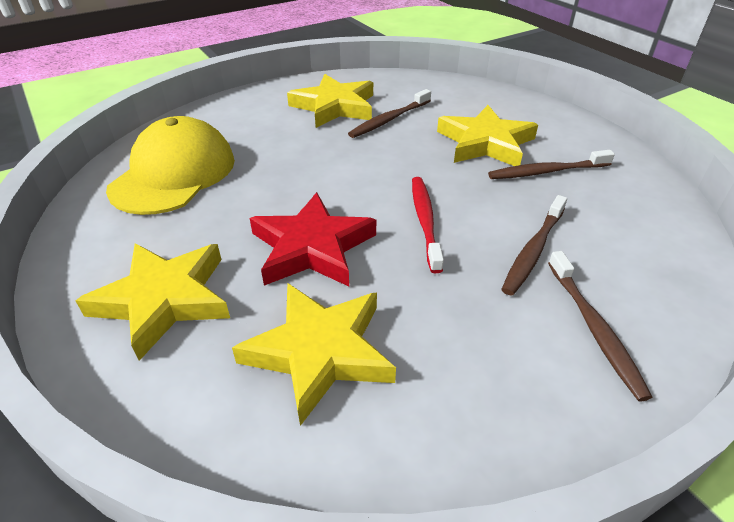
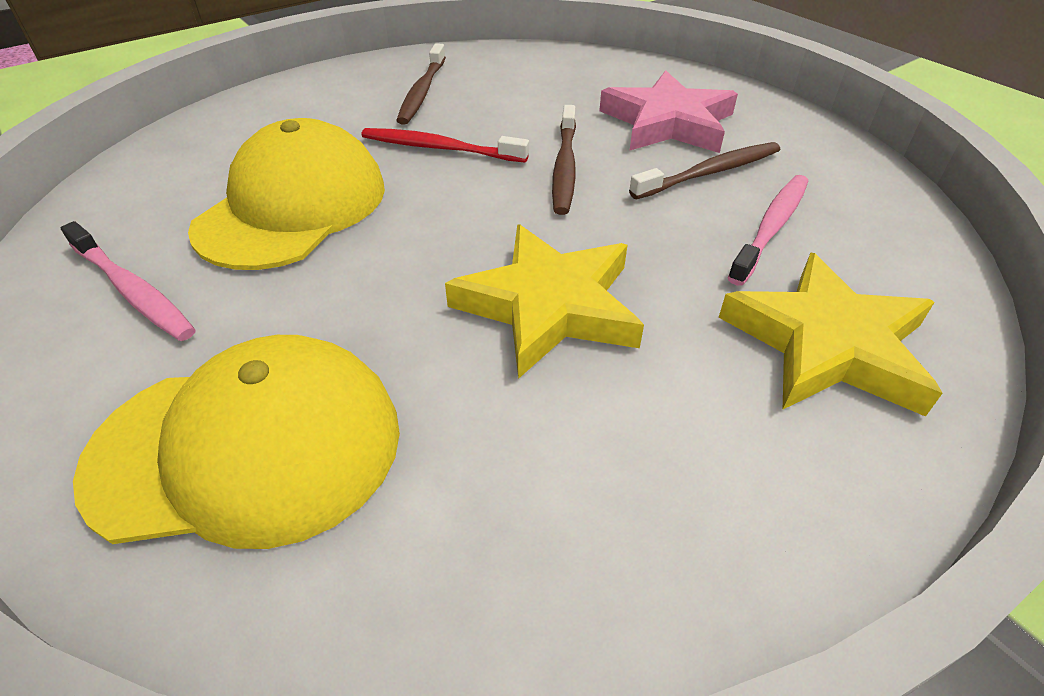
brown toothbrush: [348,89,431,138] [488,150,615,179] [501,195,567,296] [548,251,653,402] = 4 -> [396,43,446,125] [552,105,576,215] [629,142,780,199] = 3
pink star: none = 0 -> [599,70,738,153] = 1
pink toothbrush: none = 0 -> [61,221,196,341] [727,175,808,286] = 2
red star: [250,192,376,286] = 1 -> none = 0
yellow cap: [106,116,235,215] = 1 -> [73,335,400,549] [188,118,385,270] = 2
yellow star: [76,243,230,361] [232,283,396,426] [287,74,373,128] [437,105,538,166] = 4 -> [445,224,644,379] [718,252,943,417] = 2

